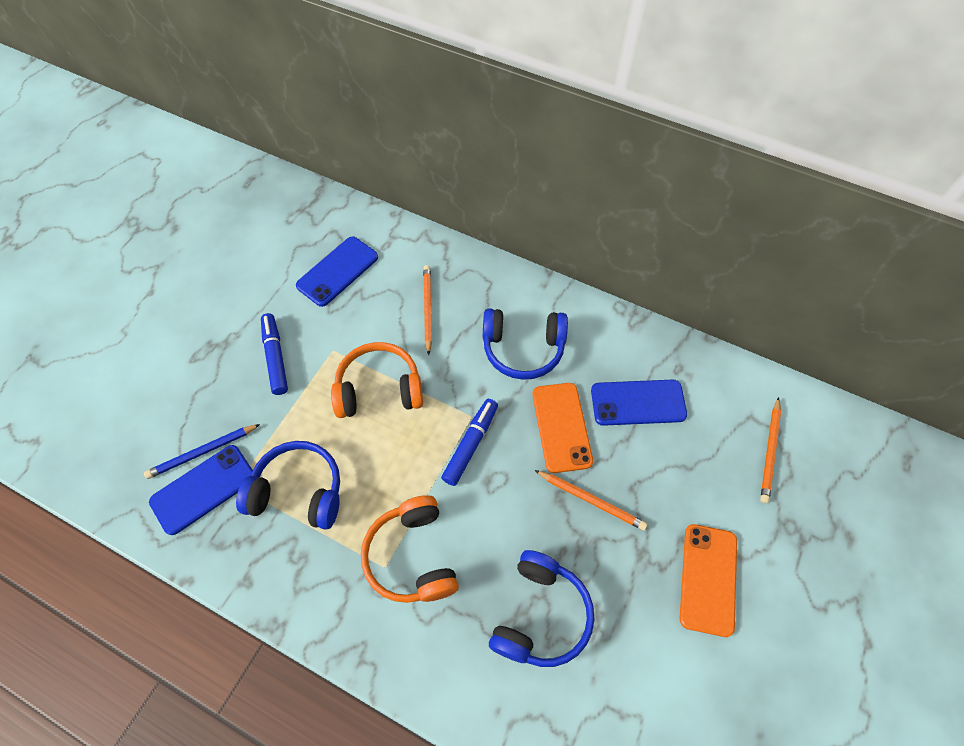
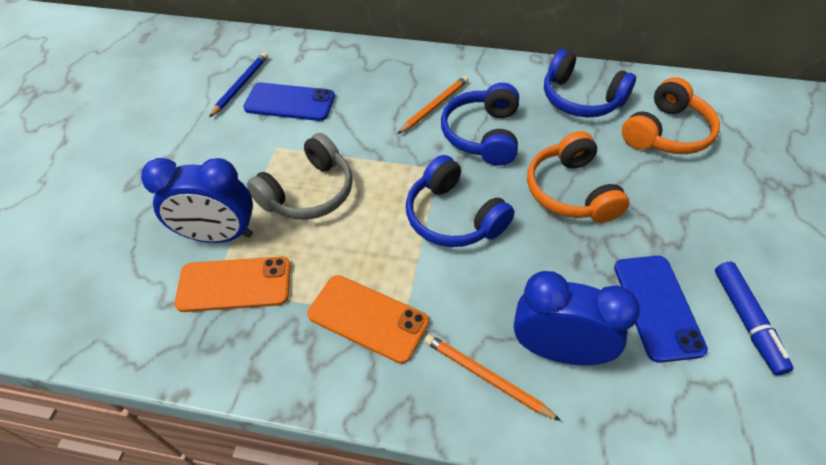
blue clock: none = 0 -> [141,158,253,243] [514,271,640,365] = 2
blue marker: [261,313,288,395] [441,399,498,486] = 2 -> [715,262,794,375] = 1
blue phone: [149,445,253,535] [296,237,378,307] [591,380,687,426] = 3 -> [243,82,335,121] [614,256,708,363] = 2
grey headphones: none = 0 -> [247,133,353,220] = 1
orange pencil: [423,265,432,355] [535,470,648,530] [760,397,781,503] = 3 -> [398,76,469,134] [424,334,561,421] = 2

